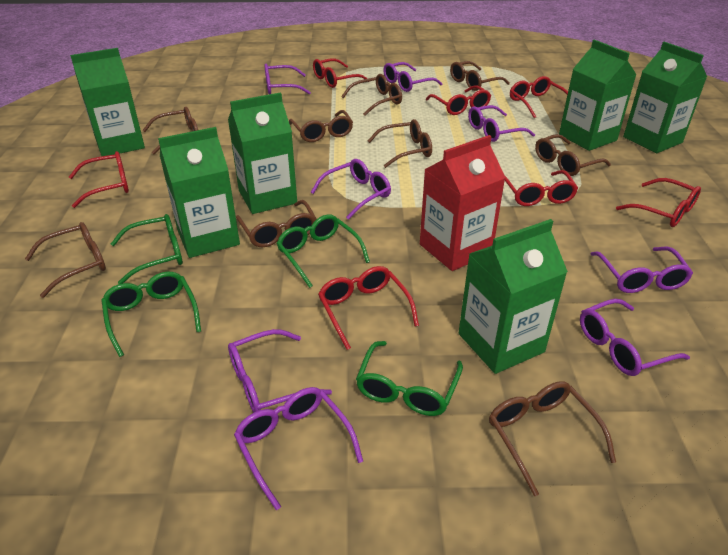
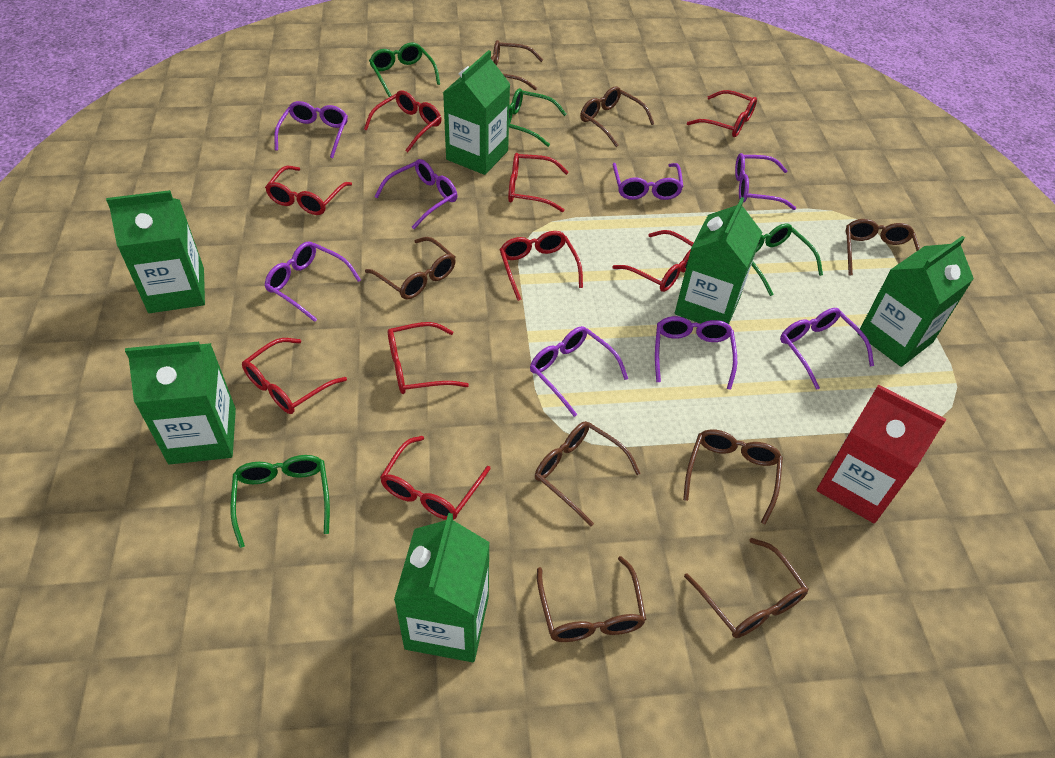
brown glasses: [25,222,106,298] [143,107,198,154] [236,200,317,247] [289,110,353,142] [341,74,402,116] [368,119,432,168] [450,61,510,91] [489,381,616,496] [535,134,611,176] = 9 -> [365,237,456,300] [491,40,543,90] [535,421,641,527] [537,556,646,642] [580,86,654,147] [683,429,783,524] [684,538,808,638] [845,219,920,276] = 8
red glasses: [69,151,129,208] [313,58,370,88] [318,266,419,350] [426,85,491,115] [505,170,578,206] [510,76,568,118] [616,178,701,227] = 7 -> [242,338,347,414] [265,166,352,215] [364,91,441,153] [380,436,491,520] [388,322,469,394] [499,231,583,301] [508,153,569,212] [612,230,694,292] [687,90,757,137] = 9

